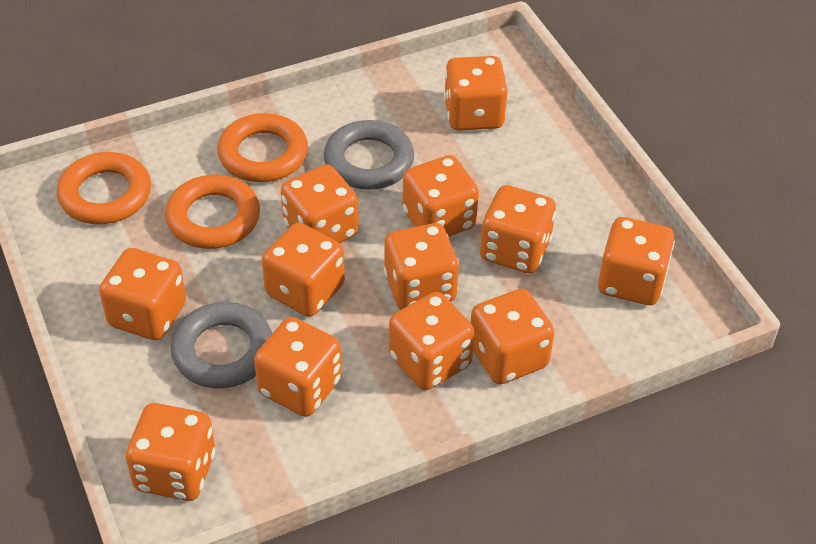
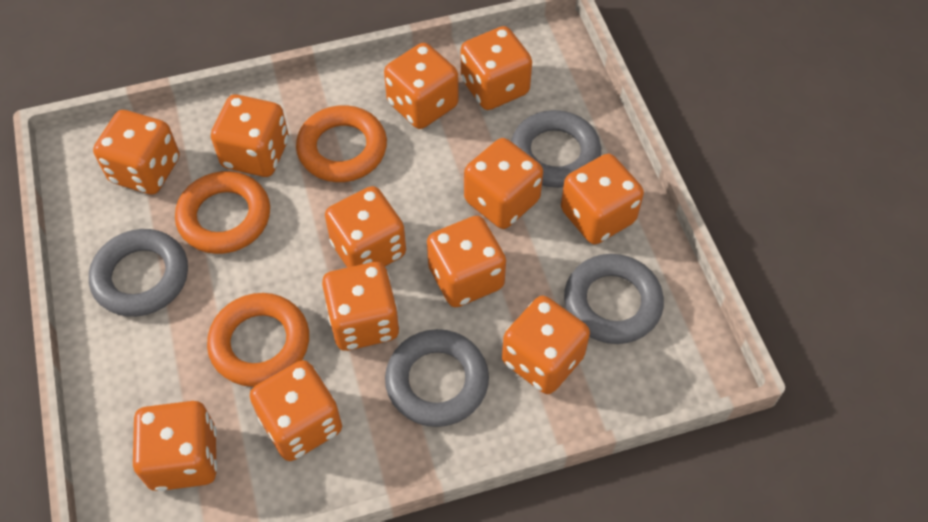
grey ring: [171,302,272,388] [324,120,414,190] = 2 -> [89,229,188,317] [385,329,489,427] [511,110,601,188] [564,254,664,344] = 4

